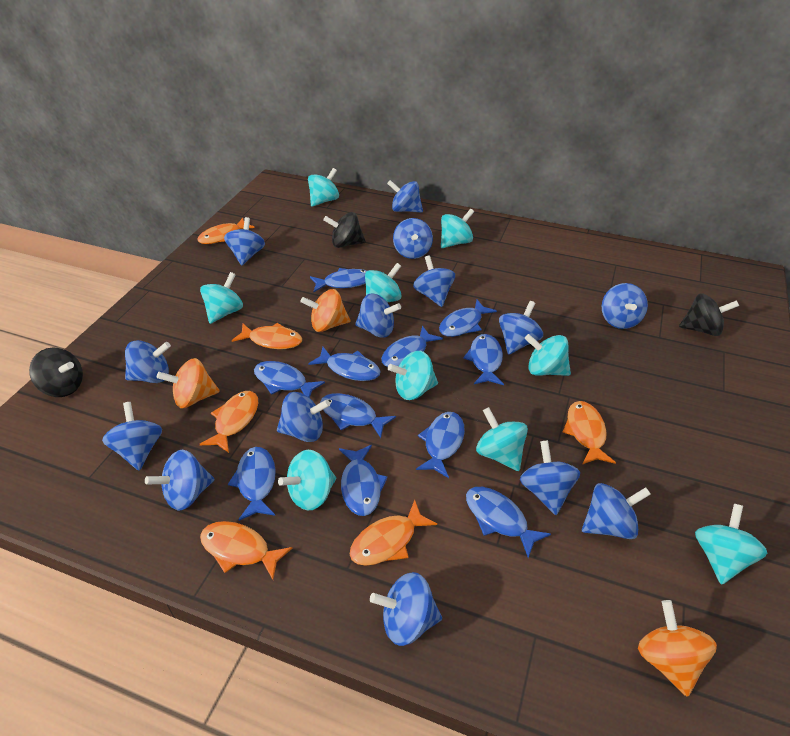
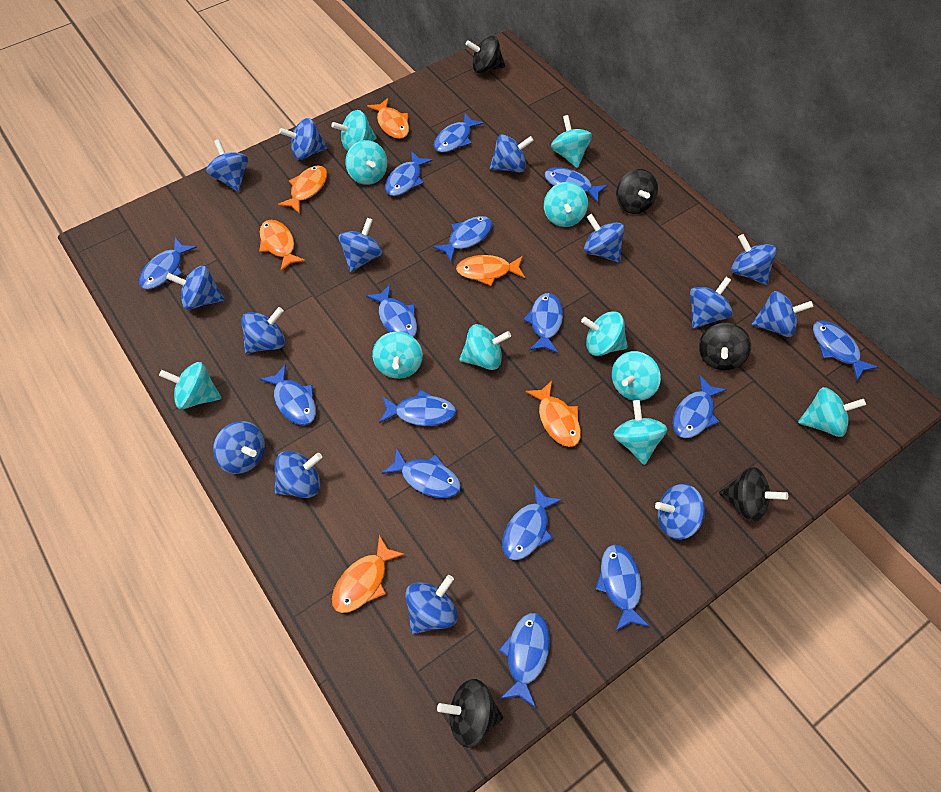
black spinning top: [29,348,83,397] [323,212,366,248] [679,294,739,336] = 3 -> [437,679,503,747] [466,36,505,73] [616,169,658,214] [699,323,751,370] [719,467,788,523] = 5
blue fish: [228,447,276,521] [254,361,325,398] [308,347,381,381] [310,268,367,293] [320,393,396,438] [339,445,388,516] [381,326,443,367] [416,412,465,478] [439,300,497,337] [463,334,504,385] [466,487,551,558] = 11 -> [139,237,197,290] [260,364,316,425] [366,285,417,337] [379,389,456,426] [382,448,461,498] [385,151,433,196] [433,216,492,262] [434,113,484,153] [499,613,550,708] [502,485,562,560] [523,293,563,353] [545,167,608,203] [595,545,650,631] [673,376,727,438] [813,321,878,381] = 15
orange spinning top: [157,358,220,408] [300,289,350,332] [638,600,717,697] = 3 -> none = 0
turquoise spinning top: [200,272,243,324] [278,450,336,510] [308,168,339,207] [365,263,402,303] [388,351,438,400] [441,209,474,248] [476,407,528,471] [525,334,571,376] [695,504,767,585] = 9 -> [159,362,221,409] [331,110,377,151] [346,140,387,185] [372,332,423,379] [459,324,511,370] [544,182,588,227] [551,115,592,168] [581,311,628,356] [612,351,661,401] [613,400,667,465] [798,387,866,437] = 11

